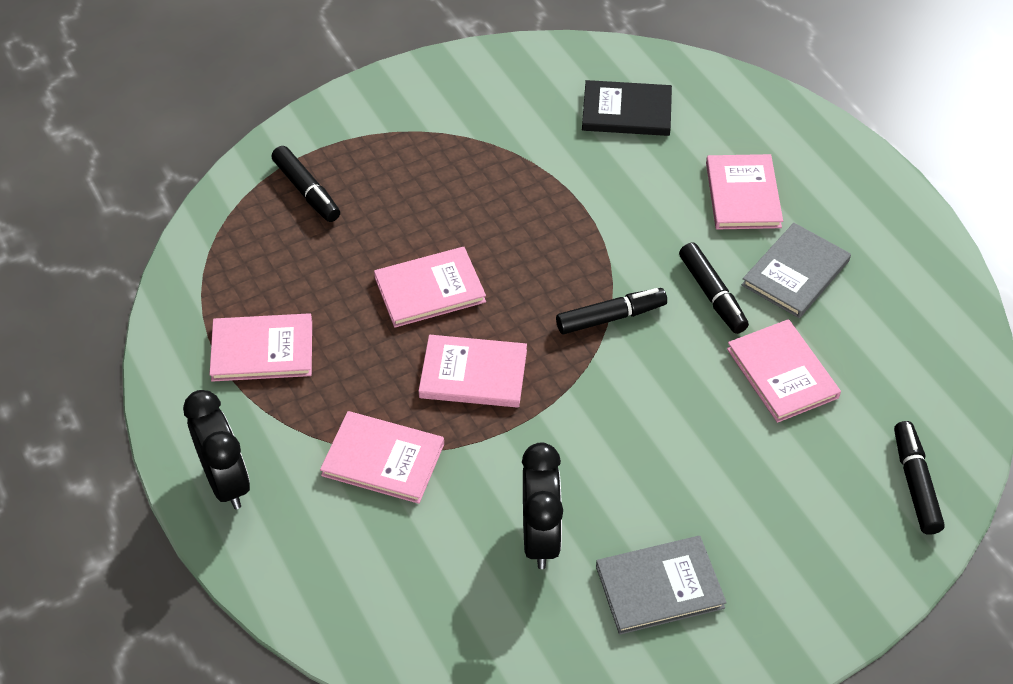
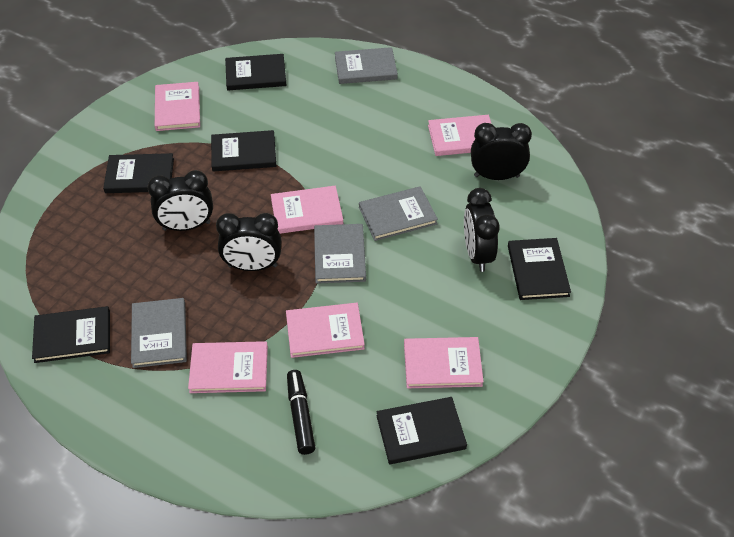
black book: [582,80,672,136] = 1 -> [32,306,110,363] [103,153,174,193] [211,130,276,172] [225,54,287,90] [376,397,467,464] [508,238,571,300] = 6
black clock: [183,390,250,509] [522,442,563,569] = 2 -> [147,170,213,231] [216,213,282,271] [464,188,500,272] [471,123,532,180] = 4
black marker: [272,146,340,222] [556,288,667,334] [679,242,749,334] [894,421,945,535] = 4 -> [287,370,315,455] = 1
grey book: [596,536,727,635] [742,223,851,318] = 2 -> [131,298,187,368] [314,224,366,284] [335,47,398,84] [359,186,438,241] = 4

